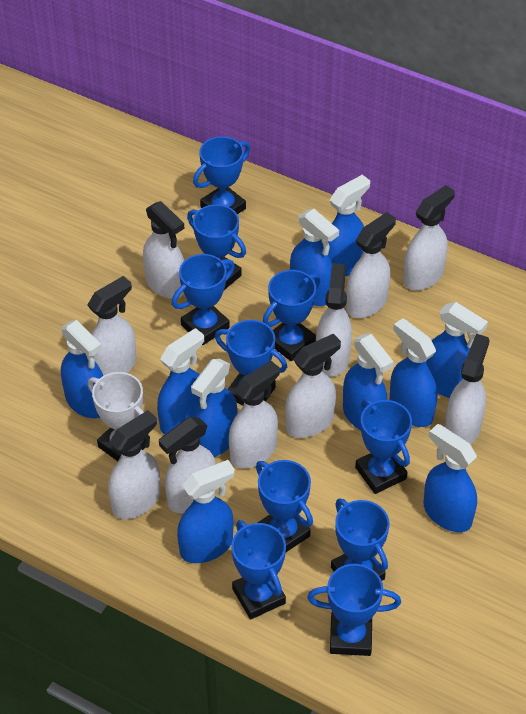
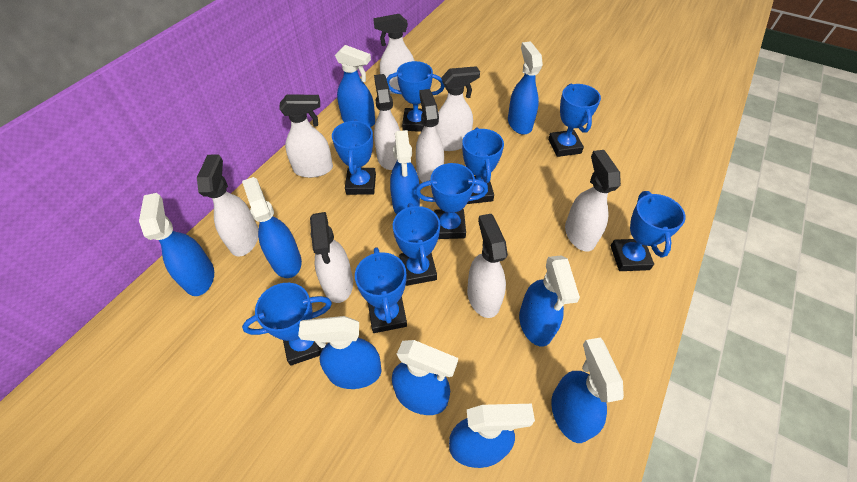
blue trophy: [172,254,235,345] [187,204,246,290] [193,136,250,214] [215,320,287,405] [231,520,286,619] [256,460,313,553] [263,270,320,361] [307,564,401,656] [331,499,390,581] [355,399,412,494] = 10 -> [242,283,332,366] [332,120,376,195] [355,247,407,333] [386,61,445,132] [393,203,440,286] [416,163,488,239] [462,127,504,204] [548,84,601,157] [611,191,686,271] = 9
white spray bottle: [88,276,136,376] [108,410,160,519] [143,201,184,299] [159,417,216,514] [229,361,280,469] [285,334,341,438] [316,263,352,377] [346,212,396,318] [403,185,455,290] [445,334,490,445] = 10 -> [197,154,258,257] [279,94,333,178] [310,212,353,303] [373,14,415,94] [374,74,400,170] [416,89,444,186] [436,66,480,151] [467,214,508,318] [565,150,621,251] = 9
white trophy: [88,372,145,461] = 1 -> none = 0

